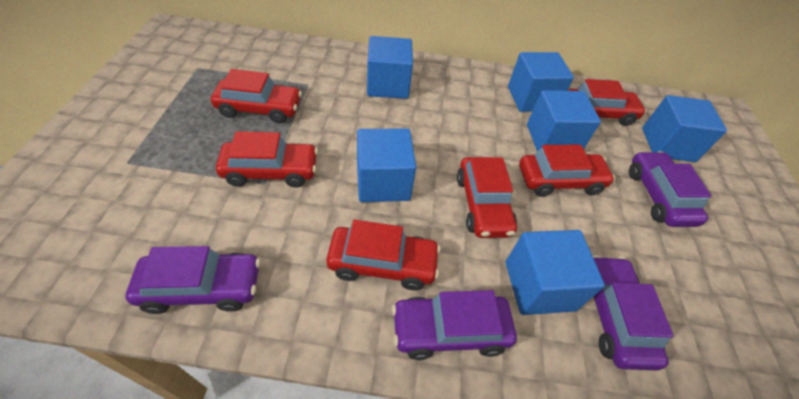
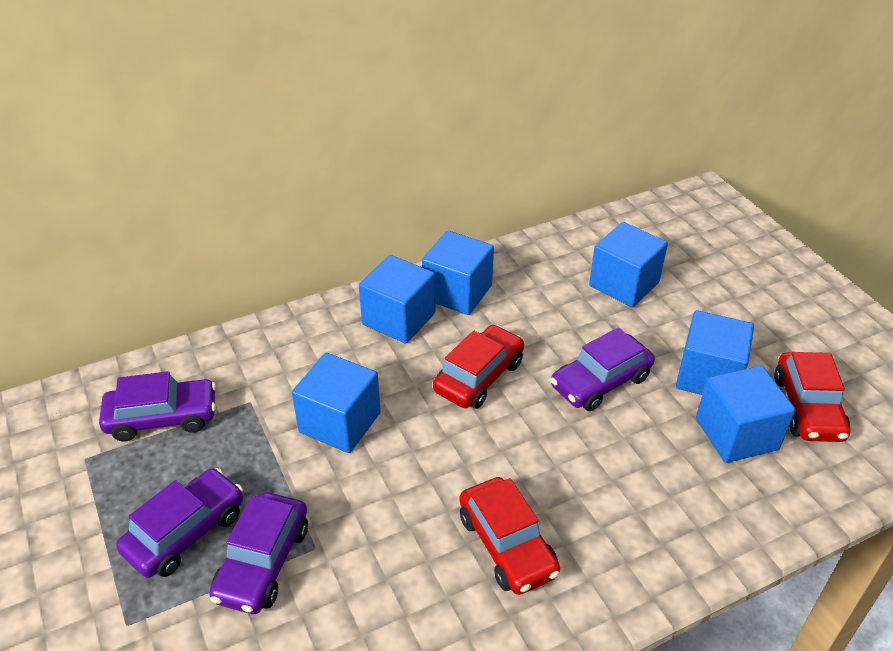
red car: [211,69,302,124] [216,131,318,188] [326,220,440,290] [457,157,517,238] [519,145,615,197] [568,79,647,126] = 6 -> [433,325,524,409] [459,477,560,595] [774,352,850,442] = 3

